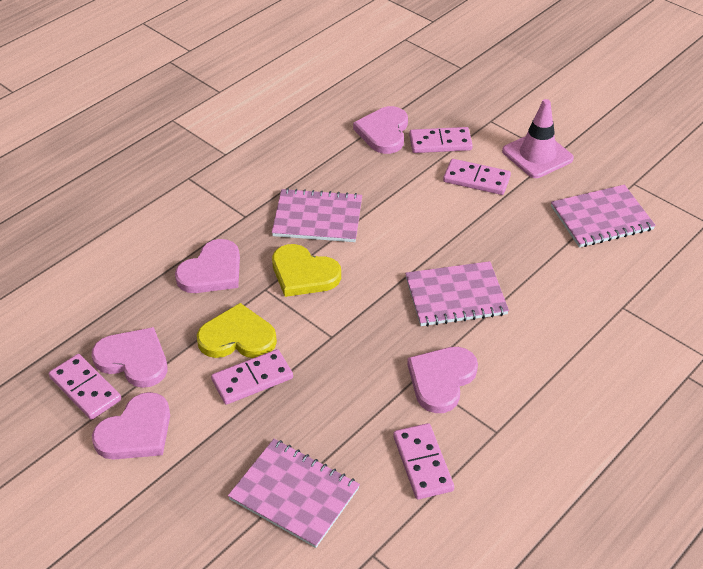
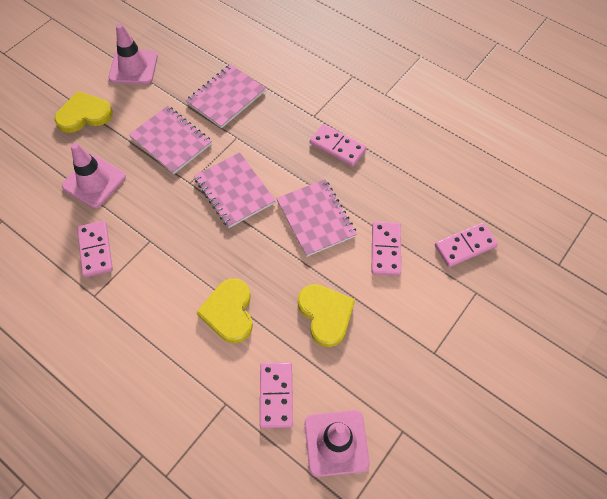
pink heart: [92,327,167,388] [92,392,170,459] [175,239,240,293] [353,106,408,154] [407,347,478,413] = 5 -> none = 0
pink traffic cone: [502,99,574,178] = 1 -> [62,143,126,208] [108,24,158,85] [305,410,370,477] = 3
yellow heart: [197,303,277,358] [272,244,341,297] = 2 -> [54,91,113,133] [196,278,253,343] [298,284,355,347] = 3

